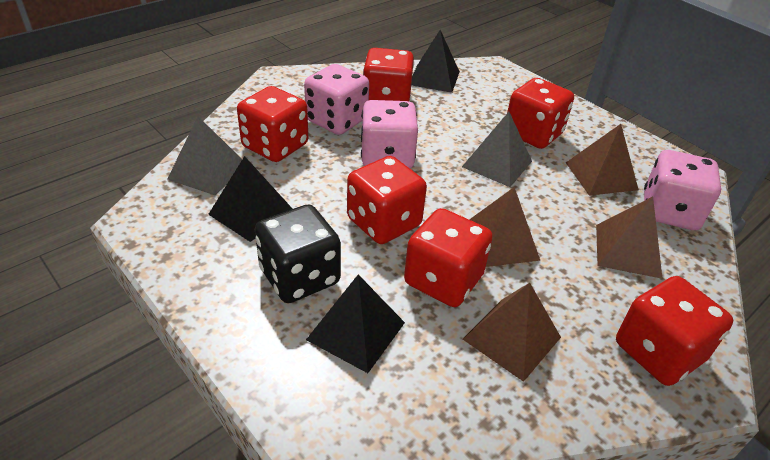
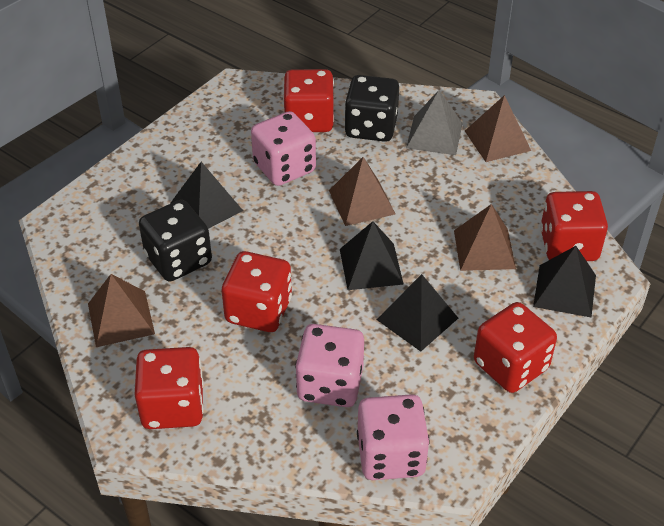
black dice: [255,204,341,303] = 1 -> [139,200,212,282] [344,75,399,142] = 2
black pyramid: [208,156,293,242] [306,274,405,373] [411,30,460,93] = 3 -> [170,162,243,229] [340,221,404,290] [377,274,458,352] [533,246,596,317] = 4
grey pyramid: [167,116,242,196] [462,112,532,187] = 2 -> [406,90,463,155] = 1
red dice: [237,86,308,162] [347,156,427,244] [363,48,414,102] [404,208,493,307] [507,78,574,149] [616,276,733,386] = 6 -> [135,347,204,429] [221,251,292,332] [283,69,334,132] [474,302,557,393] [540,191,608,261] = 5

